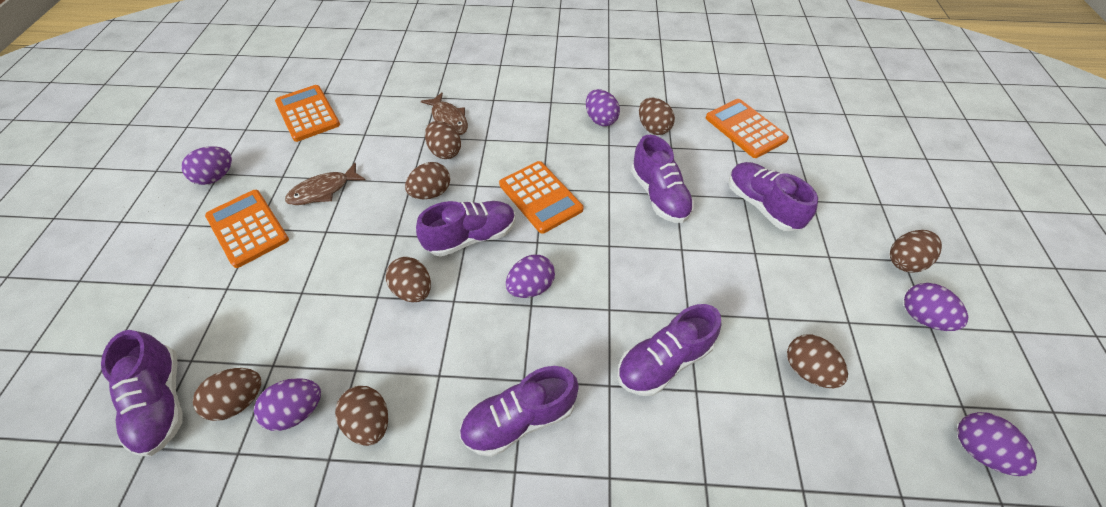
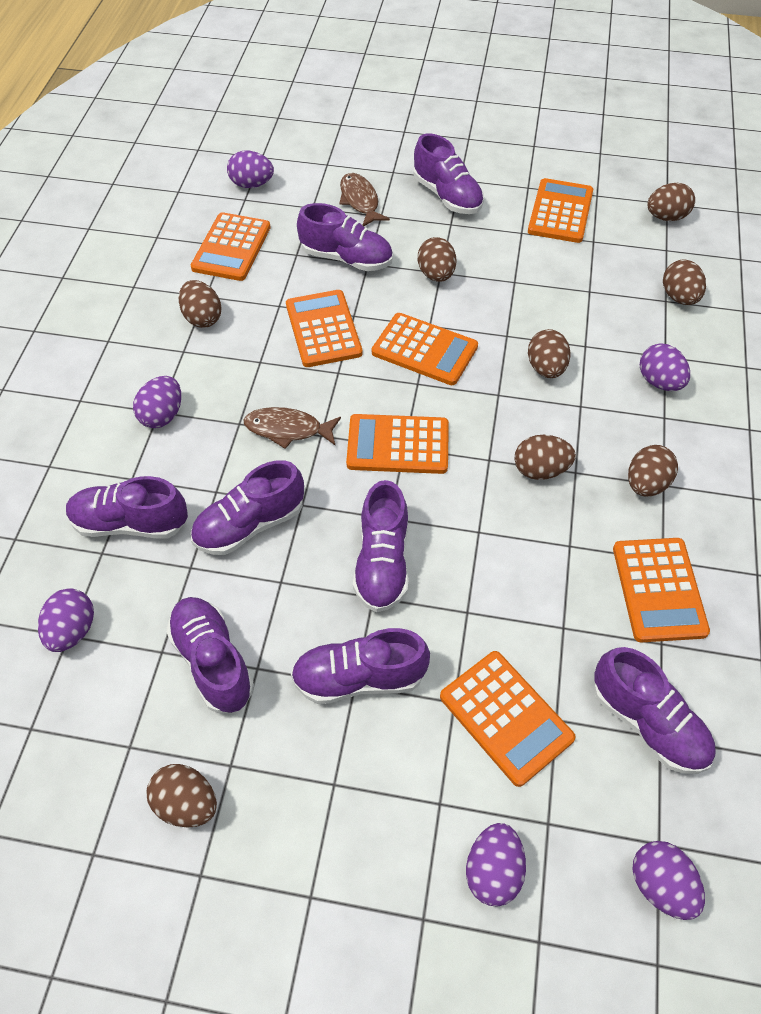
orange calculator: [205,190,289,268] [275,85,340,142] [499,161,584,234] [706,99,789,158] = 4 -> [191,212,270,281] [286,290,362,367] [346,414,449,474] [372,313,478,385] [440,651,576,787] [528,178,593,243] [613,538,710,642] = 7
purple shoe: [101,330,183,456] [416,201,515,257] [459,366,579,457] [617,304,721,396] [631,135,694,223] [729,162,818,231] = 6 -> [66,476,188,538] [166,597,254,713] [191,460,304,555] [291,628,430,704] [297,203,393,271] [353,480,409,612] [414,134,484,214] [593,647,716,774] = 8

